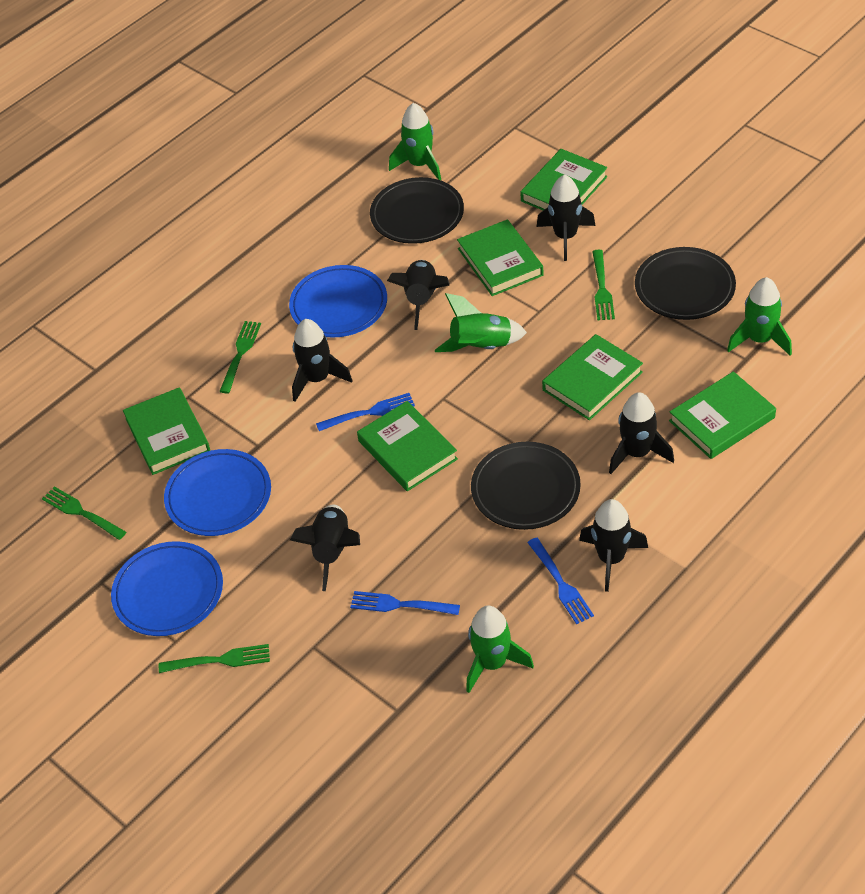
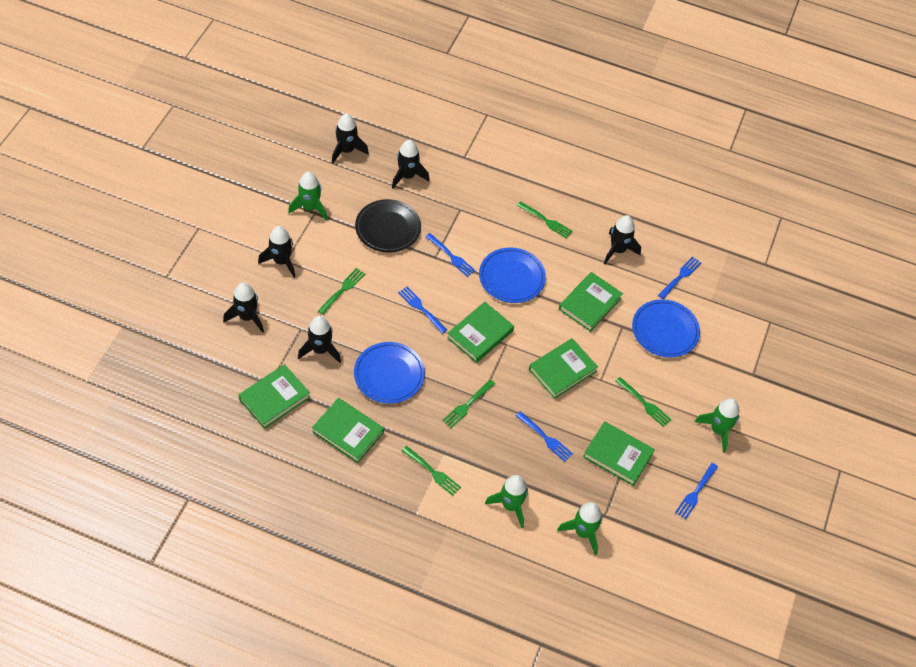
black plate: [370,177,464,244] [471,442,581,530] [635,247,736,320] = 3 -> [355,199,421,253] = 1
blue fork: [316,393,415,431] [350,591,460,615] [527,538,594,624] = 3 -> [398,287,447,334] [425,233,476,277] [516,411,573,462] [658,256,701,299] [675,463,718,520] = 5
green fork: [42,486,126,540] [159,644,270,673] [219,321,261,394] [592,250,615,320] = 4 -> [318,268,365,315] [402,446,461,496] [442,380,495,428] [517,201,573,239] [616,377,672,427] = 5

